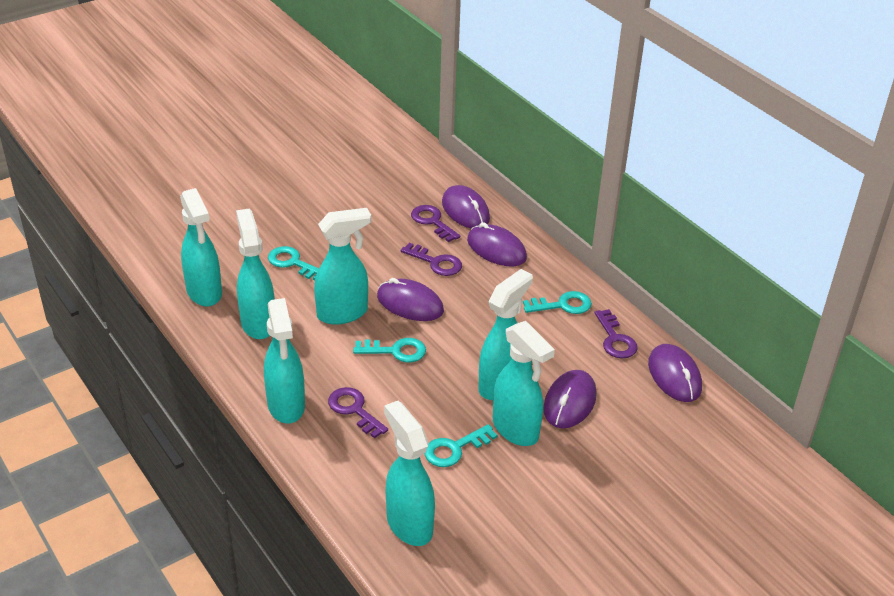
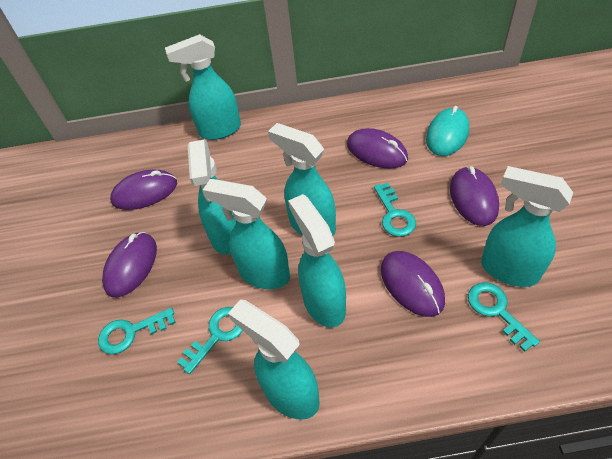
purple key: [328,387,388,438] [401,243,462,276] [411,205,460,242] [594,309,638,359] = 4 -> none = 0
turquoise mouse: none = 0 -> [426,106,469,156] = 1

